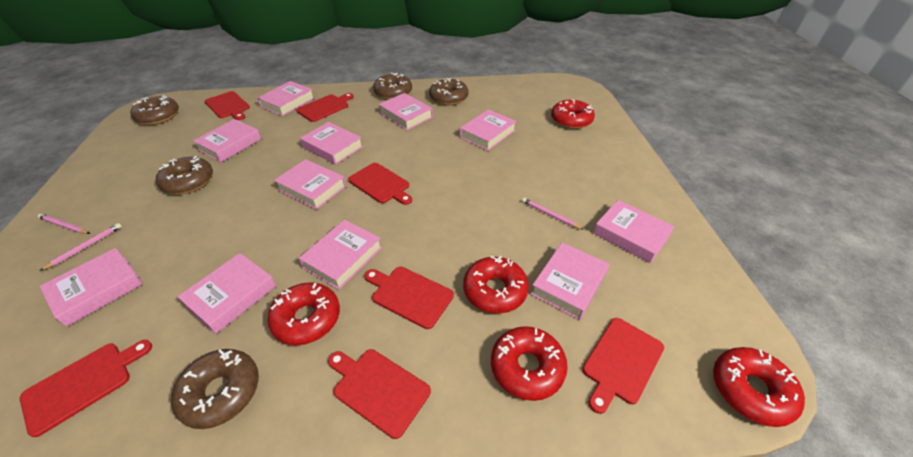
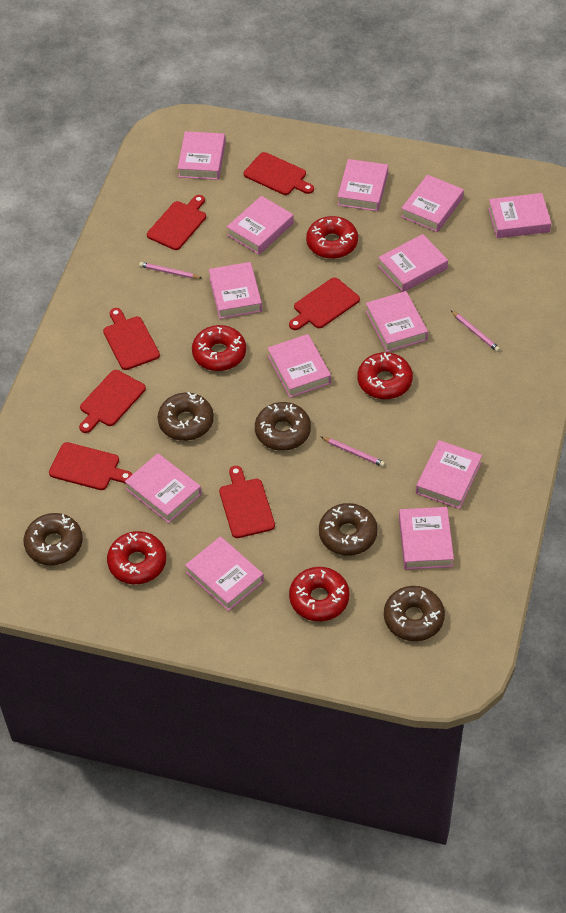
pink book: [40,248,143,327] [177,253,276,334] [193,119,261,162] [257,81,314,116] [274,159,346,210] [299,219,382,290] [300,122,363,165] [378,93,433,130] [460,109,517,151] [531,243,609,320] [593,200,675,263] = 11 -> [125,453,202,523] [178,131,226,180] [185,536,264,611] [209,262,262,319] [227,196,294,255] [267,334,331,398] [338,159,388,211] [366,291,428,352] [378,234,448,292] [399,507,454,570] [401,174,464,232] [416,440,482,509] [488,193,551,238] = 13

